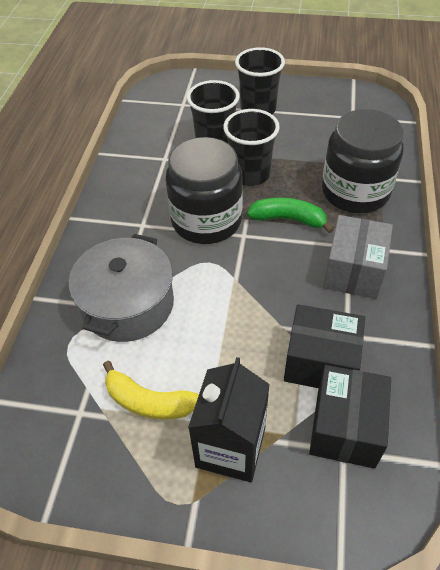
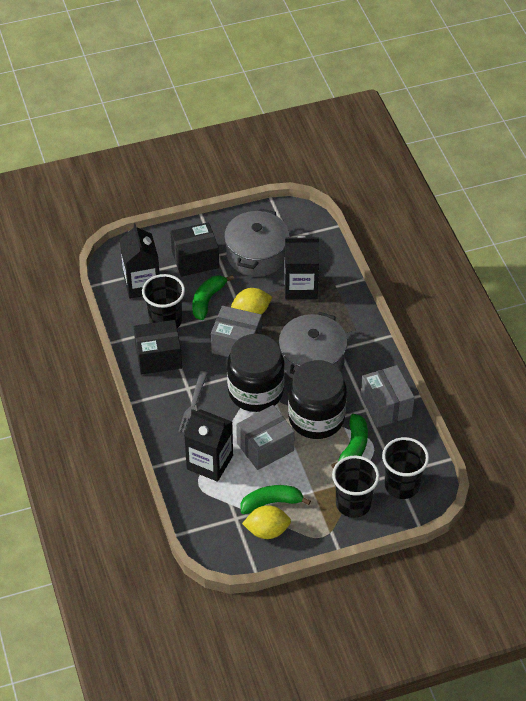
black carton: [188,357,270,483] = 1 -> [120,223,159,299] [184,409,233,482] [285,236,319,299] = 3
green banana: [247,197,334,234] = 1 -> [192,275,234,320] [241,485,311,514] [331,414,368,469] = 3
grey box: [323,215,393,299] = 1 -> [211,306,262,357] [236,405,295,470] [361,365,415,428] = 3
grey fork: none = 0 -> [178,371,208,433] = 1
grey pot: [69,234,174,342] = 1 -> [224,208,289,277] [279,312,347,378] = 2
yellow banana: [103,361,199,420] = 1 -> none = 0
yellow lemon: none = 0 -> [231,288,272,314] [242,505,291,539] = 2

